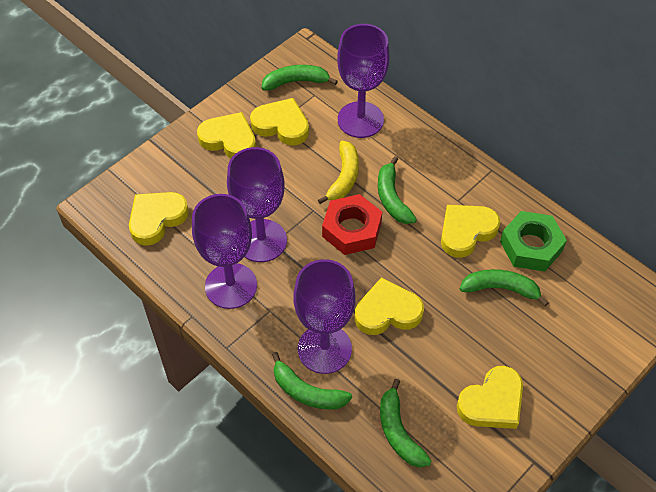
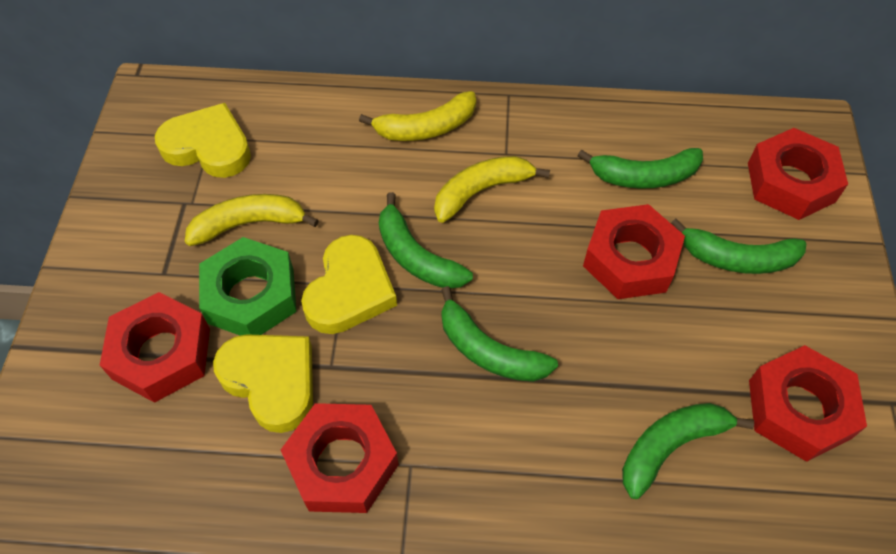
purple goblet: [192,194,257,309] [227,147,287,262] [293,259,355,374] [337,24,390,138] = 4 -> none = 0
red nut: [322,194,382,255] = 1 -> [100,292,210,403] [281,403,399,513] [583,204,685,299] [748,128,848,220] [749,345,867,462] = 5
yellow banana: [318,141,359,204] = 1 -> [185,194,319,246] [359,91,476,141] [434,156,550,223] = 3
yellow heart: [129,192,189,246] [197,112,256,158] [250,98,309,146] [355,277,424,335] [441,205,500,258] [457,366,523,429] = 6 -> [155,103,251,178] [213,334,313,433] [301,235,397,334] = 3

